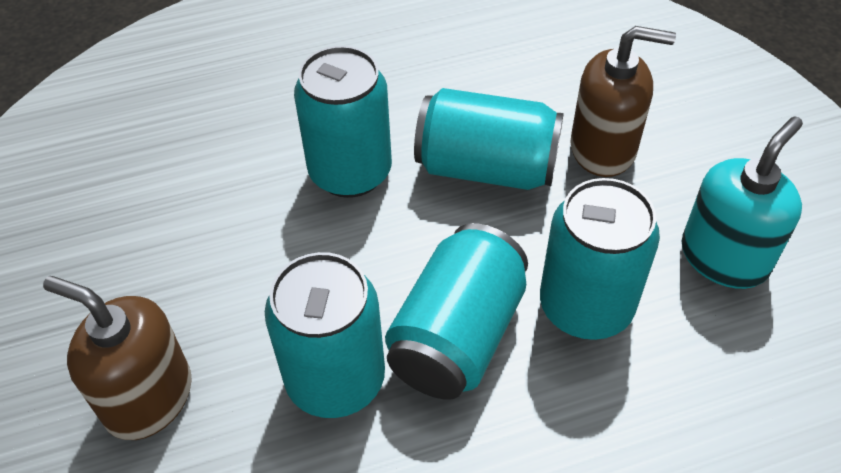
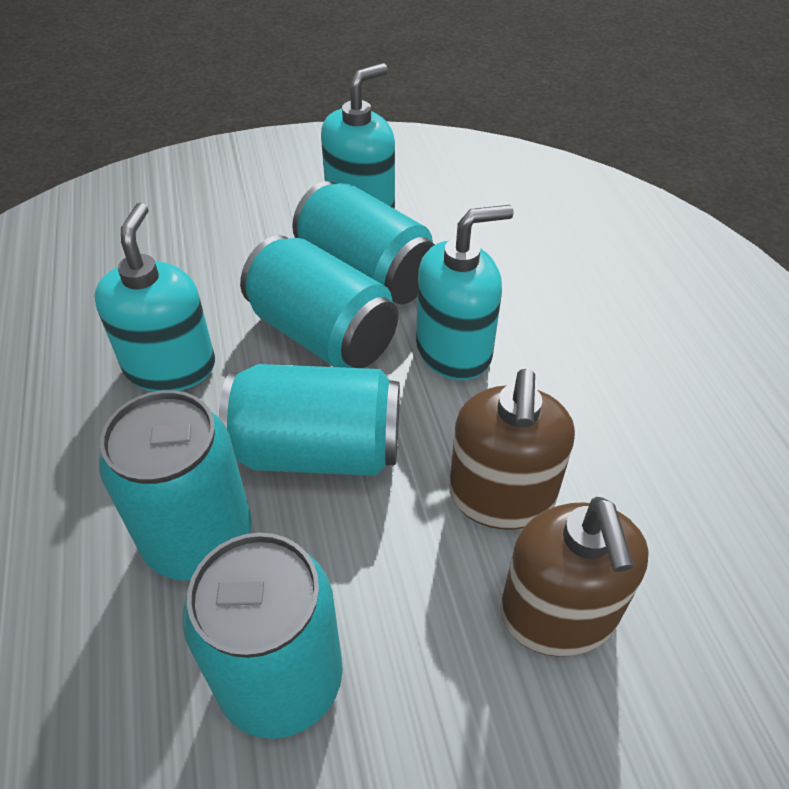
turquoise soap dispenser: [682,116,803,289] = 1 -> [94,203,215,392] [321,63,395,209] [416,205,514,380] = 3

